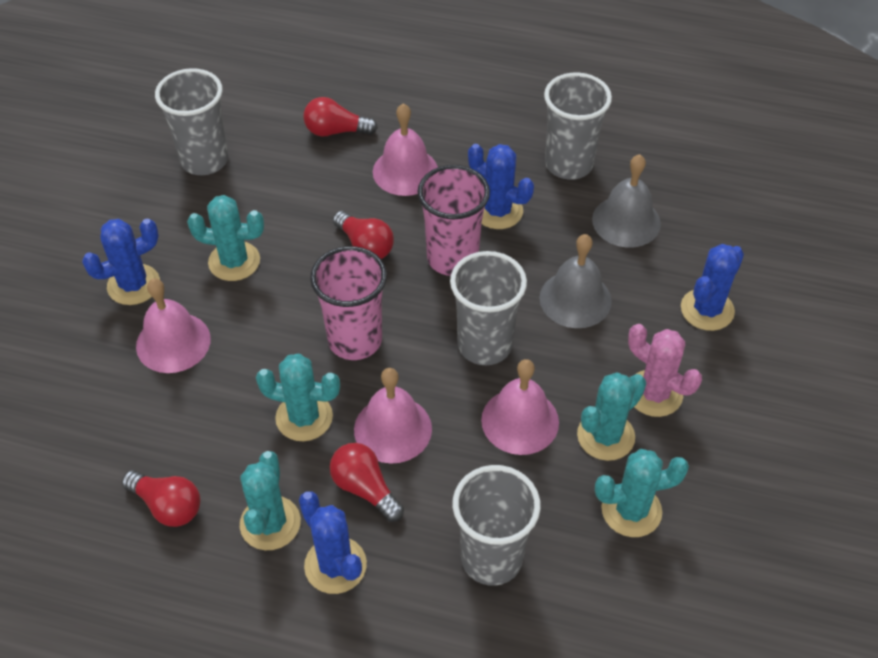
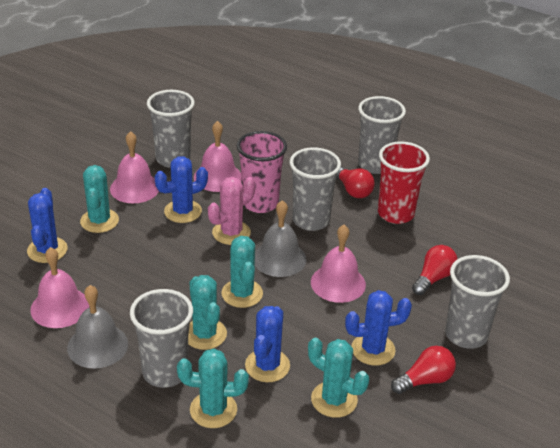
grey cup: [155,68,228,175] [450,251,527,365] [452,465,541,586] [544,72,612,180] = 4 -> [130,289,193,388] [147,90,195,168] [290,147,341,231] [358,96,406,174] [445,255,510,349] = 5
pink cup: [310,246,387,360] [417,165,490,276] = 2 -> [237,131,287,213] = 1
red cup: none = 0 -> [378,141,430,224] = 1
red light bulb: [122,470,200,527] [303,97,378,136] [330,443,404,522] [333,211,394,259] = 4 -> [337,167,375,198] [391,346,456,394] [412,245,457,295] = 3

